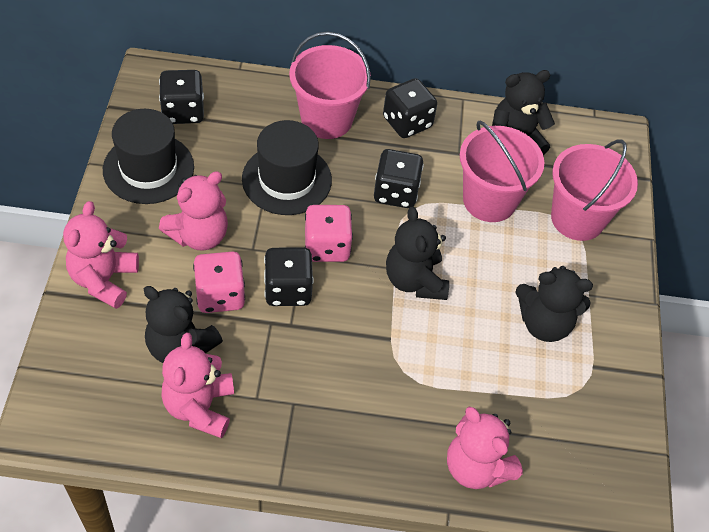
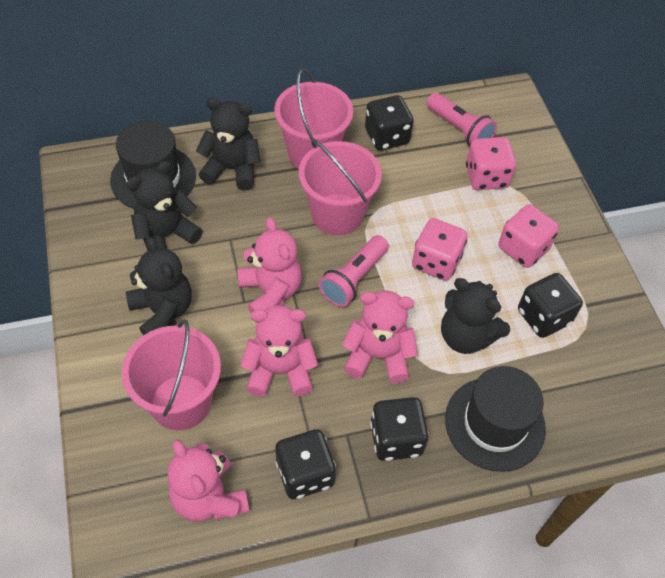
pink dice: [193,251,245,313] [305,205,353,262] = 2 -> [412,218,467,281] [466,137,516,190] [498,204,559,268] = 3
pink flashlight: none = 0 -> [319,235,389,307] [426,92,497,146] = 2

